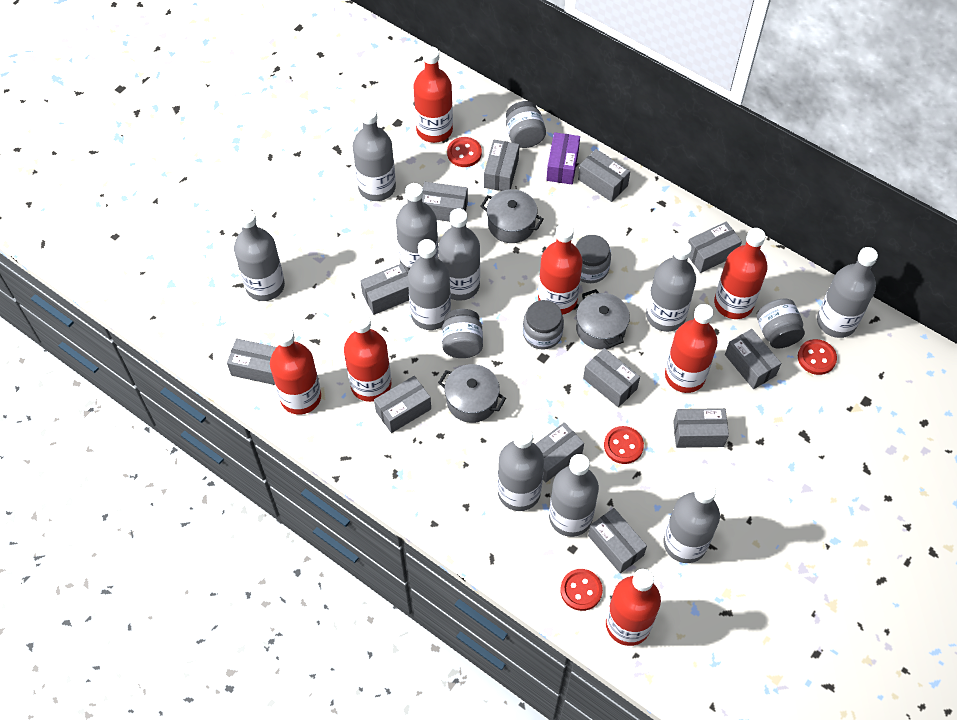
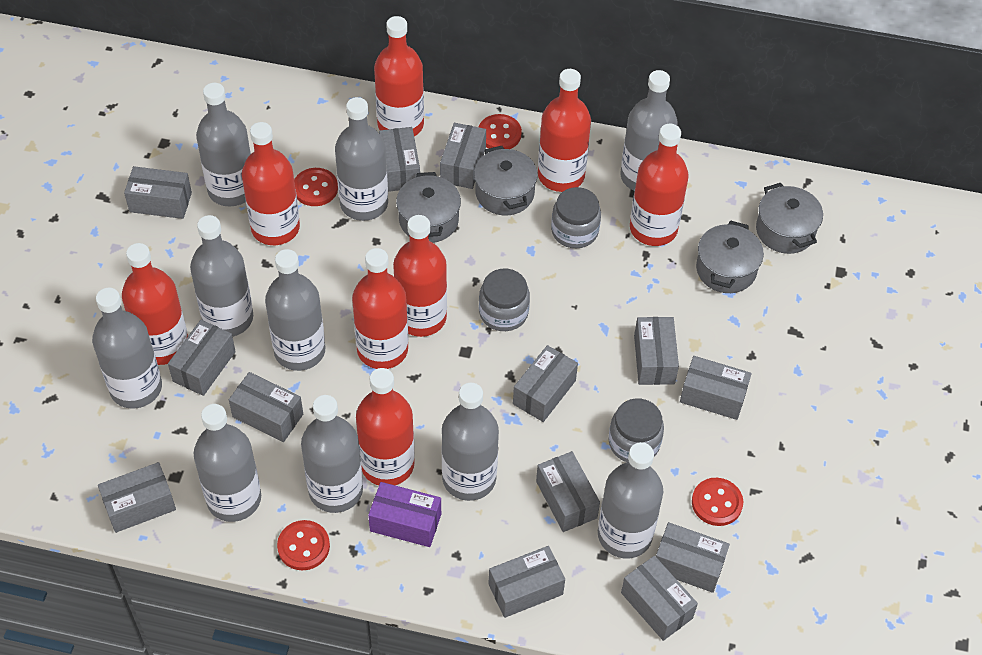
grey box: [227,338,277,385] [360,263,409,315] [374,376,431,433] [422,182,468,222] [484,140,519,191] [536,422,584,482] [578,149,630,202] [583,348,640,407] [588,508,647,573] [673,408,729,448] [688,221,742,273] [725,329,781,389] = 12 -> [98,462,176,533] [124,166,192,219] [168,320,236,396] [229,372,303,442] [379,127,420,192] [440,123,486,189] [488,546,565,618] [513,345,578,422] [536,451,600,532] [621,556,698,641] [634,317,679,385] [656,522,730,593] [680,356,752,420] = 13
grey jar: [442,309,483,358] [506,101,546,148] [523,300,564,350] [575,235,611,283] [757,299,805,349] = 5 -> [479,268,530,331] [551,187,601,248] [609,398,664,462] = 3
grey pot: [438,364,506,423] [481,189,544,243] [576,289,630,350] = 3 -> [396,172,461,243] [474,146,538,215] [696,220,764,293] [756,183,823,254] = 4
red bottle: [270,326,321,415] [344,313,391,402] [413,46,453,143] [538,223,583,315] [606,569,661,646] [665,304,718,393] [714,228,768,319] = 7 -> [122,243,188,365] [242,122,300,245] [352,248,408,369] [356,368,415,485] [374,16,424,136] [393,215,447,337] [538,69,591,192] [630,124,689,246] = 8

